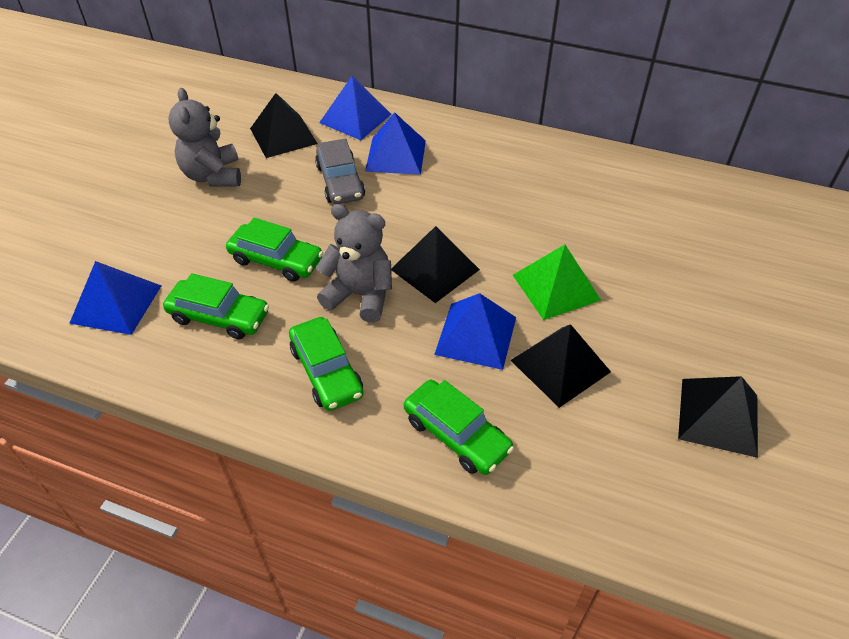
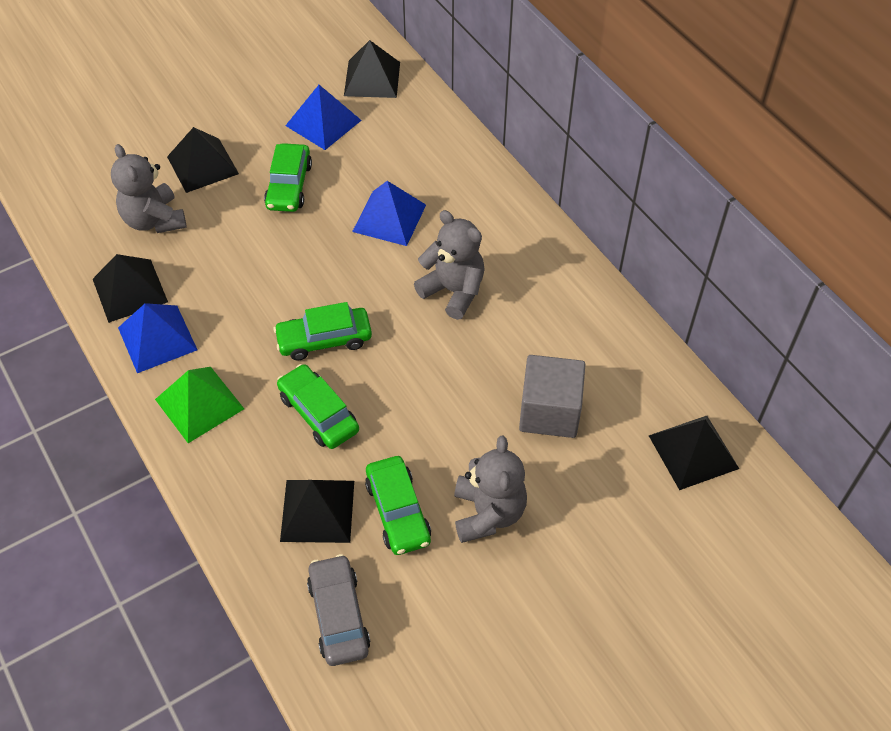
black pyramid: [250,93,318,158] [391,226,480,303] [511,324,611,408] [678,376,758,458] = 4 -> [93,254,168,323] [167,127,239,193] [280,480,354,543] [344,40,400,98] [649,416,739,490] = 5
blue pyramid: [69,261,161,335] [319,76,392,140] [365,112,426,175] [434,293,516,370] = 4 -> [118,303,197,373] [285,85,362,150] [352,181,426,246] = 3
grey cube: none = 0 -> [519,355,586,438] = 1
grey teddy bear: [168,88,241,187] [316,204,392,322] = 2 -> [111,144,187,233] [414,210,485,320] [454,436,527,543] = 3

